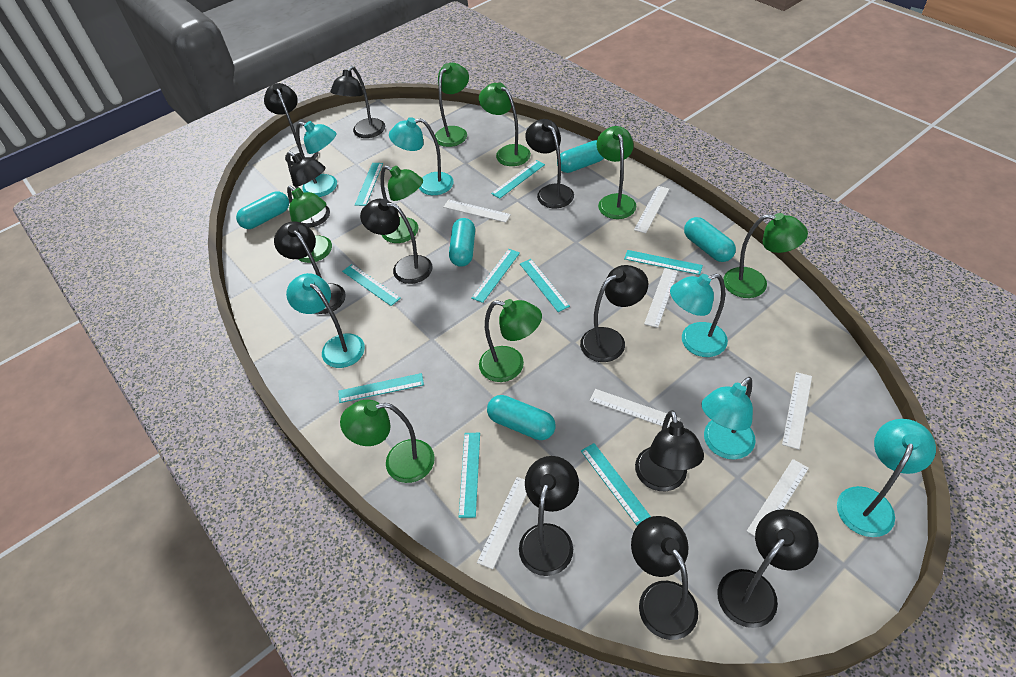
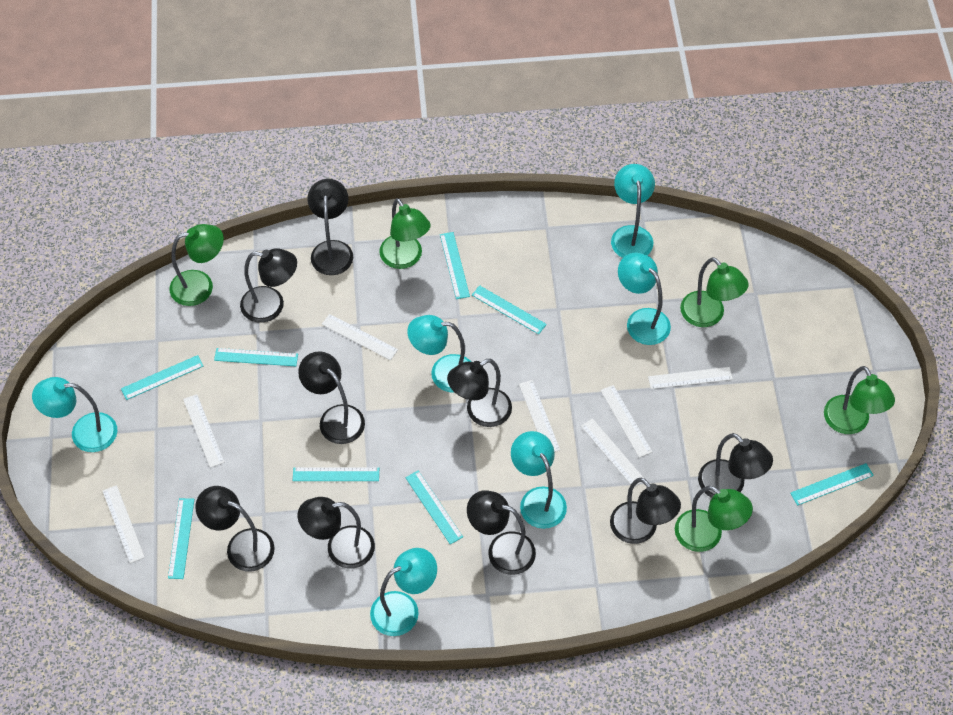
black lamp: [264,83,318,165] [274,221,346,314] [287,152,330,228] [330,66,385,138] [360,199,432,284] [519,456,579,576] [525,119,574,208] [580,265,648,362] [631,516,698,640] [635,410,704,491] [717,509,819,628] = 11 -> [195,486,275,572] [240,248,297,323] [298,351,365,444] [298,497,375,569] [307,179,353,275] [447,359,512,427] [467,490,536,575] [610,477,681,544] [698,433,773,498] = 9
green lamp: [287,186,332,263] [340,399,435,483] [380,165,423,243] [435,63,469,147] [479,83,531,166] [479,299,542,382] [597,126,636,219] [723,213,808,298] = 8 -> [169,224,224,306] [379,198,431,269] [675,486,753,552] [680,257,749,327] [824,366,895,434] = 5
turquoise capsule: [236,192,289,229] [449,218,475,267] [487,395,555,440] [557,140,604,173] [684,217,736,262] = 5 -> none = 0
turquoise ruler: [339,373,424,403] [342,264,401,306] [355,163,383,206] [459,433,480,518] [471,249,520,303] [491,160,545,199] [520,259,570,312] [581,443,651,525] [624,250,703,275] = 9 -> [121,355,203,400] [168,498,194,579] [214,348,298,366] [293,467,379,481] [405,470,463,544] [440,232,470,299] [472,285,547,334] [790,463,874,506] = 8

